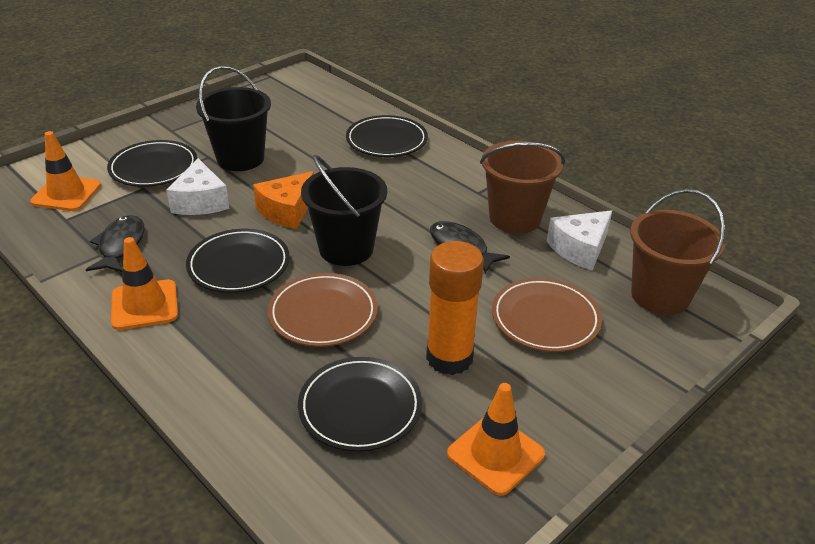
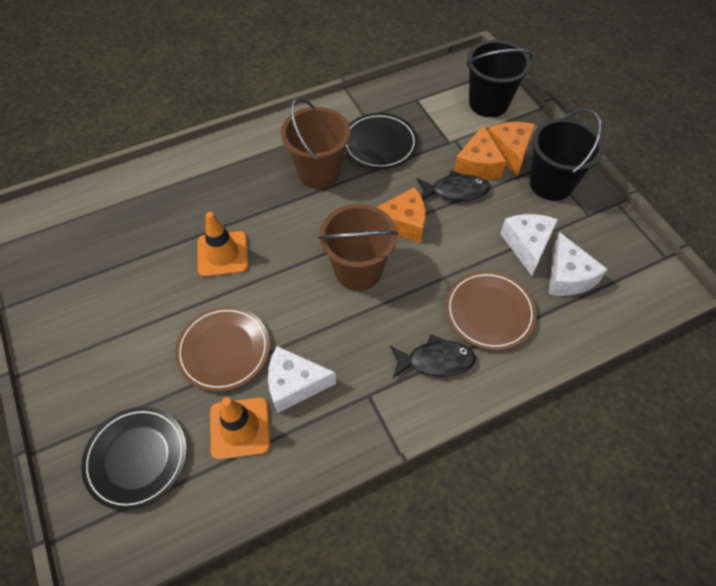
black plate: [107,140,197,187] [186,229,290,293] [298,357,422,452] [346,115,428,157] = 4 -> [81,407,187,510] [345,113,418,169] = 2
orange cheese: [253,171,314,229] = 1 -> [377,187,426,243] [454,125,506,180] [488,122,535,177] = 3
orange glue stick: [426,241,484,375] = 1 -> none = 0
orange traffic cone: [30,131,101,211] [111,237,178,330] [447,383,545,496] = 3 -> [197,212,248,277] [210,397,270,460] = 2
white cheese: [166,158,229,215] [547,210,612,271] = 2 -> [268,346,336,413] [500,214,558,276] [549,233,608,296] = 3

